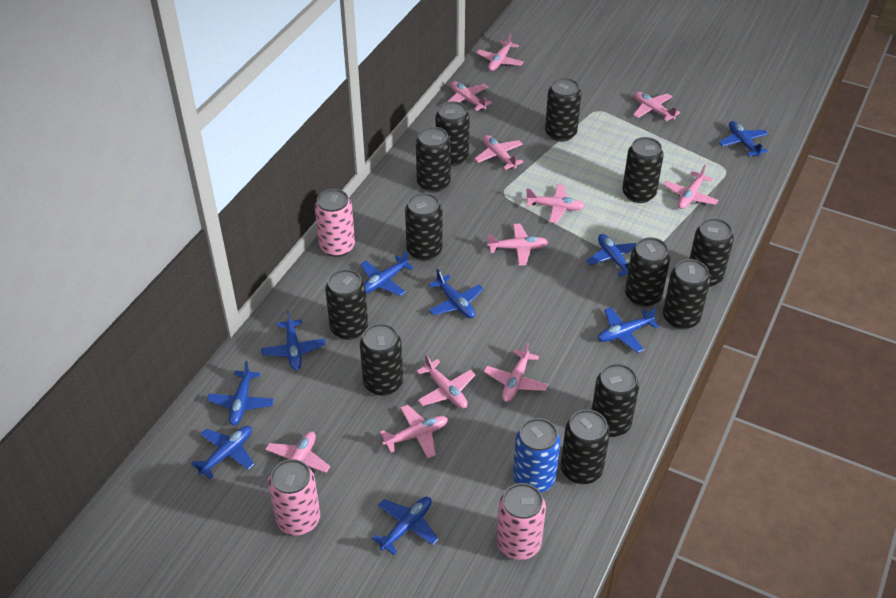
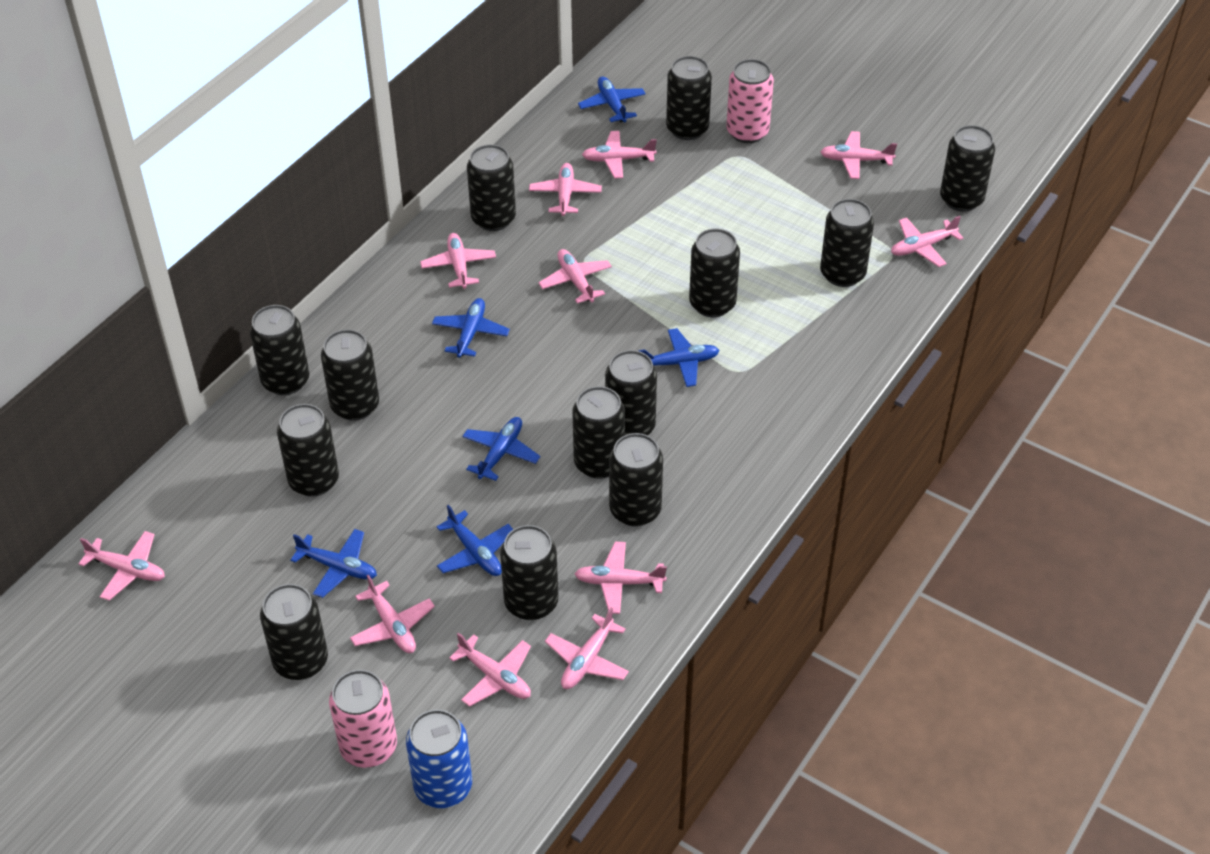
black can: [325,269,368,340] [360,323,403,396] [405,193,443,261] [416,127,451,193] [435,101,470,166] [545,78,581,142] [561,409,610,484] [592,364,639,437] [622,137,664,203] [625,237,670,307] [663,259,710,330] [689,218,734,287] = 12 -> [250,305,309,395] [260,584,328,680] [277,404,339,497] [321,329,379,421] [467,144,516,231] [500,525,559,620] [572,386,625,479] [605,350,657,435] [609,433,663,527] [666,56,712,140] [689,228,740,317] [820,199,874,287] [940,125,995,212] = 13
blue plane: [191,426,255,479] [207,361,274,425] [261,311,325,370] [360,251,414,296] [372,497,439,555] [428,269,483,318] [586,234,637,277] [597,307,659,353] [719,121,768,156] = 9 -> [290,529,377,598] [432,298,510,358] [437,505,513,576] [462,417,540,481] [578,76,646,122] [639,328,719,387] = 6
pink can: [268,459,320,535] [315,189,355,257] [497,483,546,560] = 3 -> [329,670,397,768] [726,59,774,143] = 2

